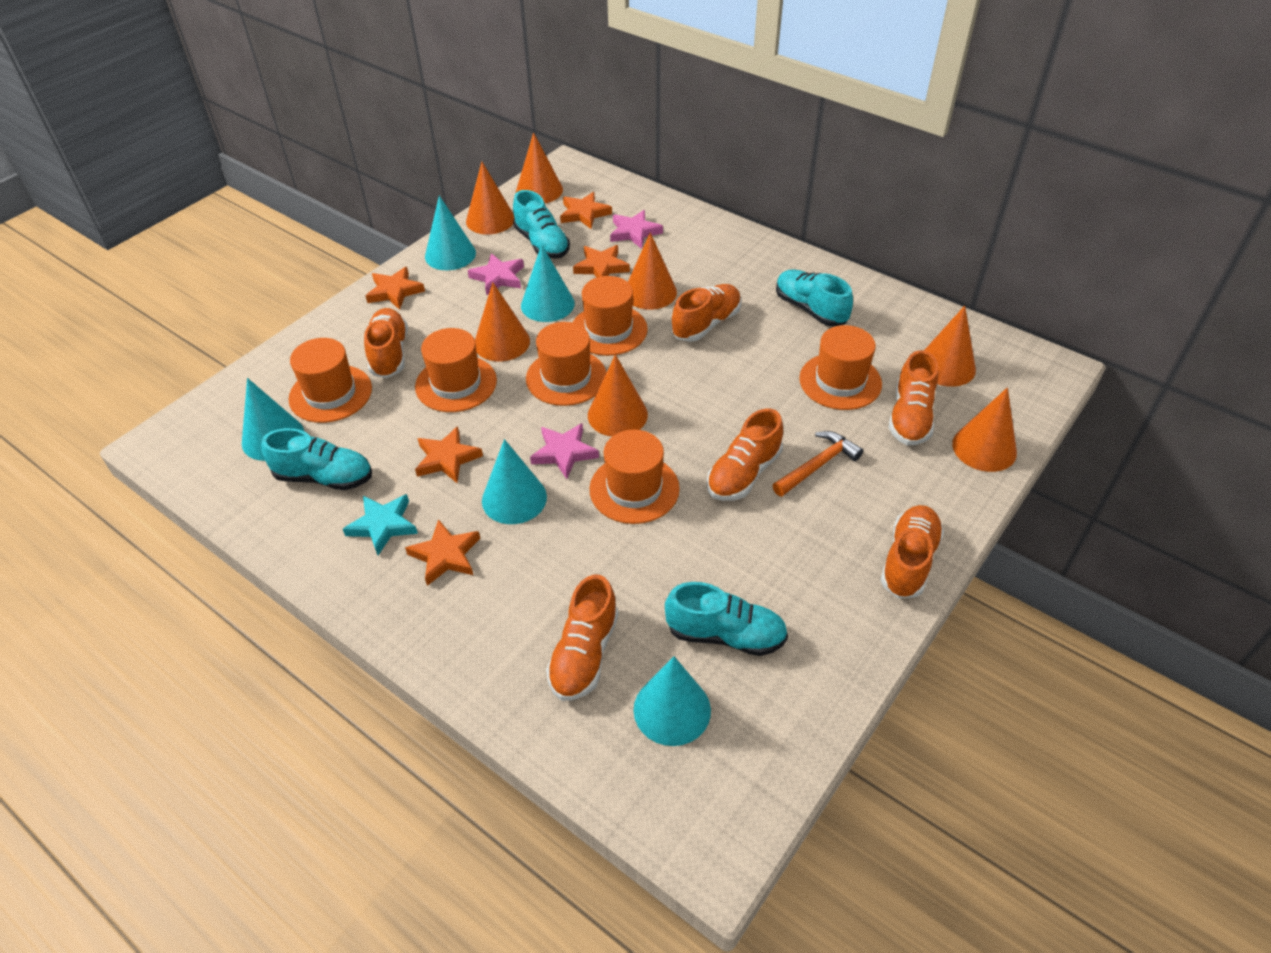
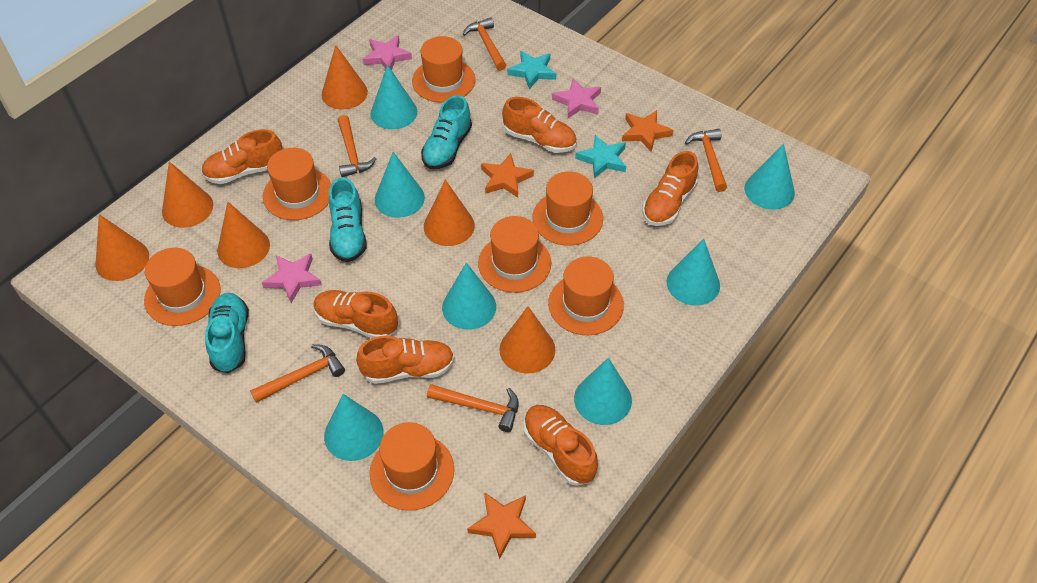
orange cone: [466,162,514,235] [475,282,530,361] [516,132,563,203] [588,354,648,437] [628,232,677,310] [924,305,976,387] [952,387,1017,472] = 7 -> [95,214,149,281] [162,161,213,228] [217,202,270,268] [321,45,368,109] [424,180,475,246] [499,307,555,373] = 6
orange hammer: [772,431,863,497] = 1 -> [250,344,345,403] [338,115,376,177] [427,384,519,432] [463,17,506,71] [685,129,727,192] = 5
orange hat: [289,338,372,423] [415,328,497,412] [526,322,606,406] [572,276,648,356] [589,430,680,524] [799,325,882,410] = 6 -> [144,248,221,326] [263,148,331,220] [369,422,454,511] [412,36,475,103] [478,216,551,293] [533,172,603,246] [548,256,624,335] = 7
orange star: [366,267,425,310] [405,519,480,586] [415,426,483,483] [560,192,612,229] [573,245,630,278] = 5 -> [467,492,536,559] [481,153,534,198] [622,110,674,152] = 3
turquoise cone: [242,378,304,461] [425,195,476,270] [482,439,547,524] [521,244,575,322] [633,656,711,746] = 5 -> [324,394,384,461] [371,65,417,129] [375,152,425,218] [442,263,496,330] [574,358,632,425] [667,238,720,305] [745,143,795,210] = 7
turquoise shoe: [261,428,372,490] [513,190,570,259] [665,582,788,656] [776,270,853,327] = 4 -> [205,293,249,373] [328,177,367,262] [421,95,472,169] = 3
turquoise star: [343,494,418,555] = 1 -> [507,51,556,90] [575,135,626,179] = 2

